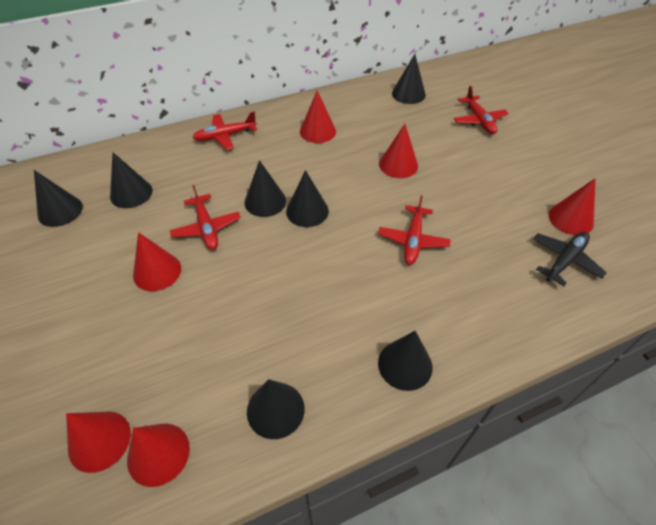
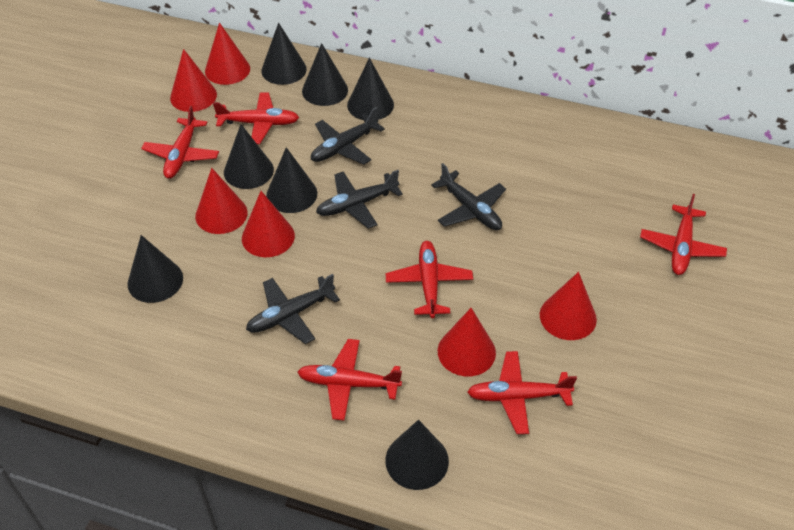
black plane: [533,232,607,286] = 1 -> [246,274,340,344] [311,107,385,165] [316,170,403,229] [431,163,506,230] = 4
red plane: [170,185,241,250] [192,111,257,150] [378,195,451,265] [454,86,509,134] = 4 -> [141,106,219,179] [213,92,299,144] [297,339,402,420] [386,241,473,318] [467,351,577,434] [640,194,727,275] = 6

